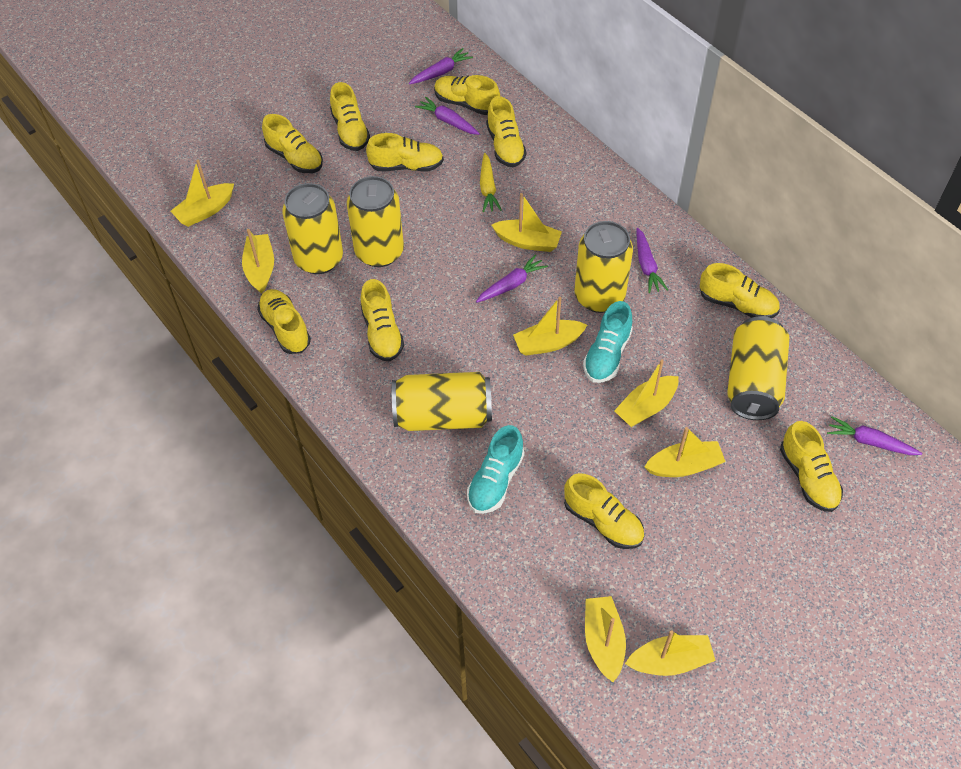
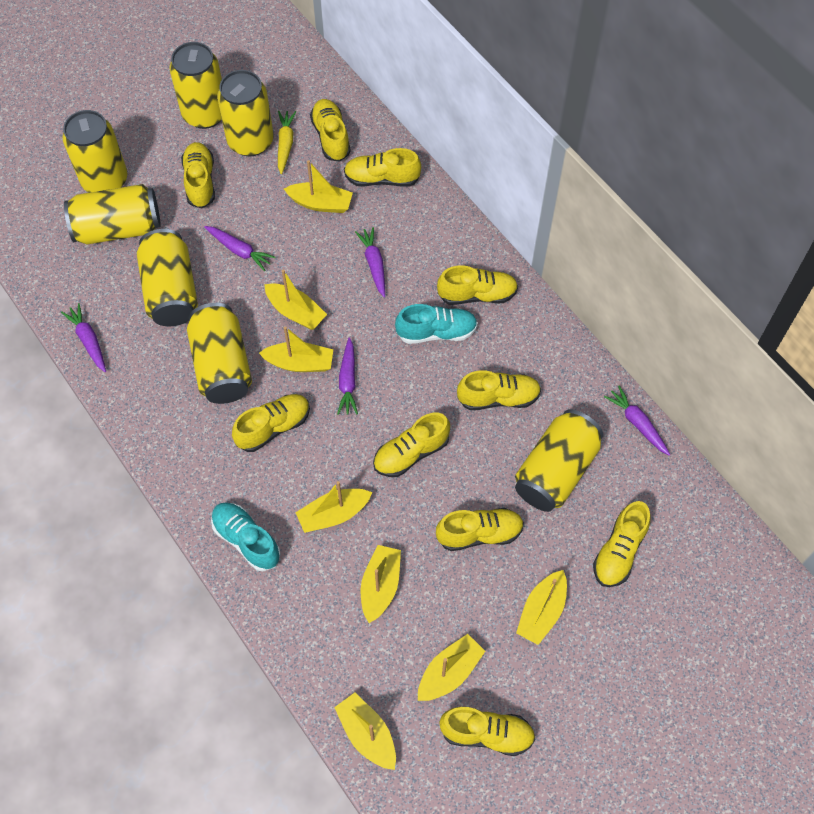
yellow can: [282,183,343,274] [347,176,404,267] [392,372,492,431] [574,221,633,313] [727,316,789,420] = 5 -> [62,110,128,193] [64,184,161,244] [137,229,198,326] [169,42,222,129] [187,303,252,404] [217,70,274,157] [515,409,604,512] = 7

